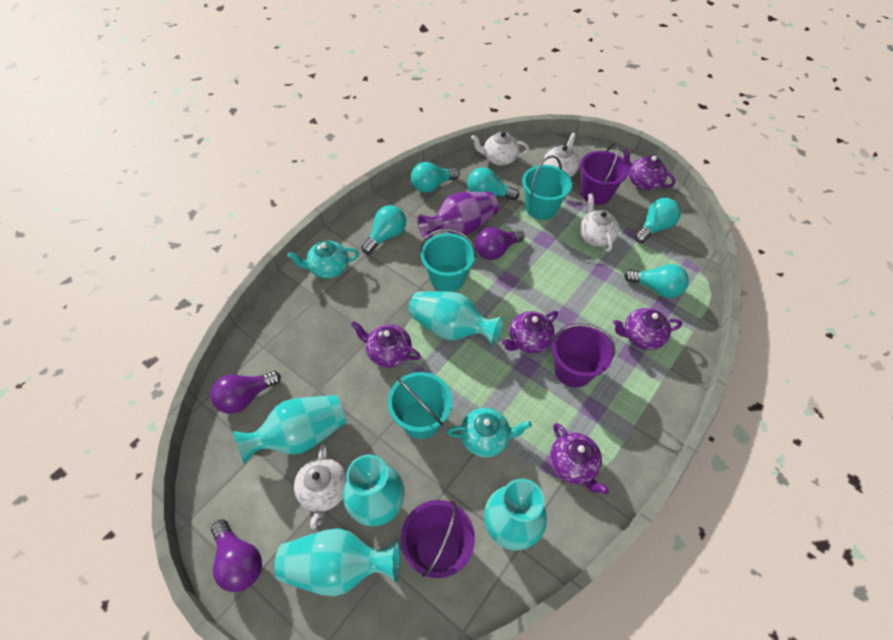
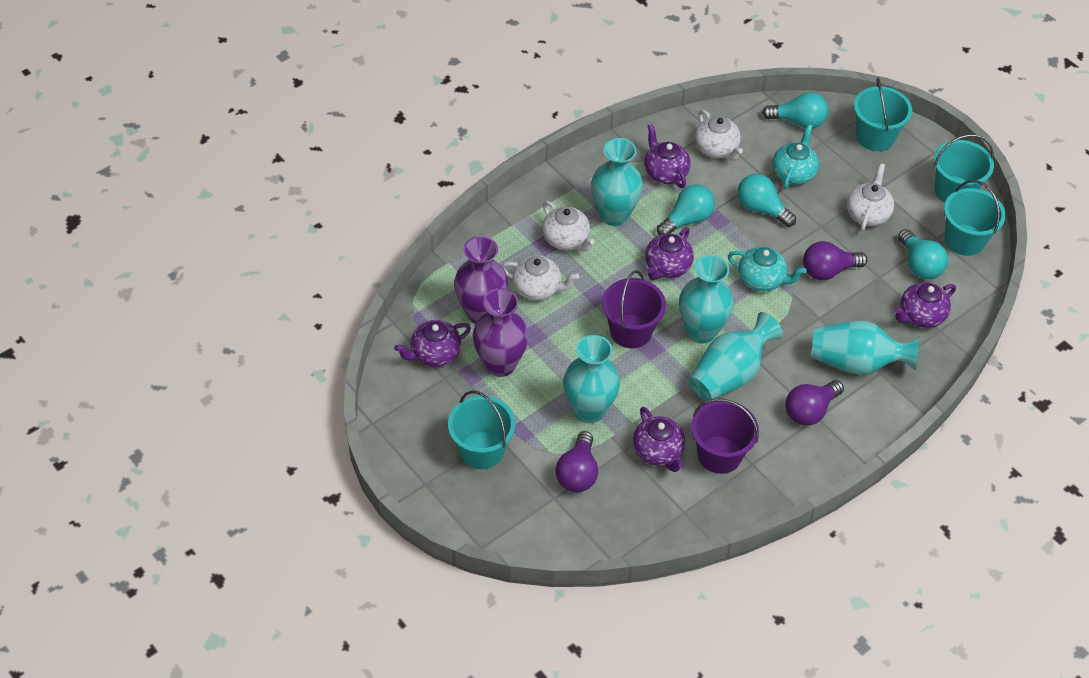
purple bucket: [401,500,475,578] [551,323,615,388] [580,142,629,205] = 3 -> [602,270,666,348] [691,398,759,474] = 2
purple vase: [417,192,499,240] = 1 -> [454,236,508,324] [473,288,529,377] = 2
turquoise bucket: [388,372,452,439] [420,229,476,292] [522,155,572,220] = 3 -> [448,390,515,469] [854,78,912,151] [934,134,994,203] [944,180,1006,256] = 4
turquoise light bulb: [361,205,406,254] [411,162,460,193] [467,167,519,200] [624,264,689,298] [634,198,681,243] = 5 -> [657,184,715,235] [737,174,796,227] [762,92,828,129] [898,229,948,279] = 4

